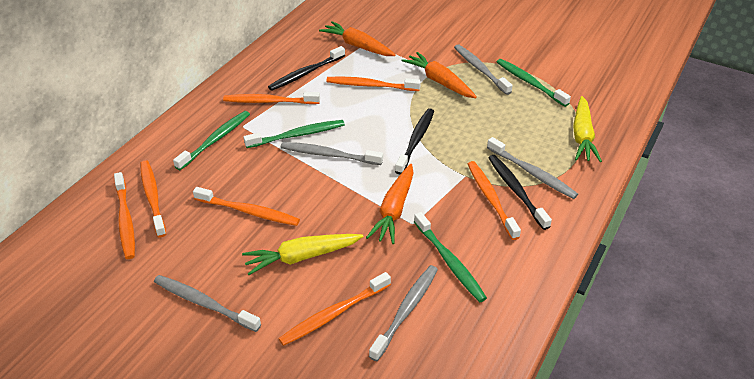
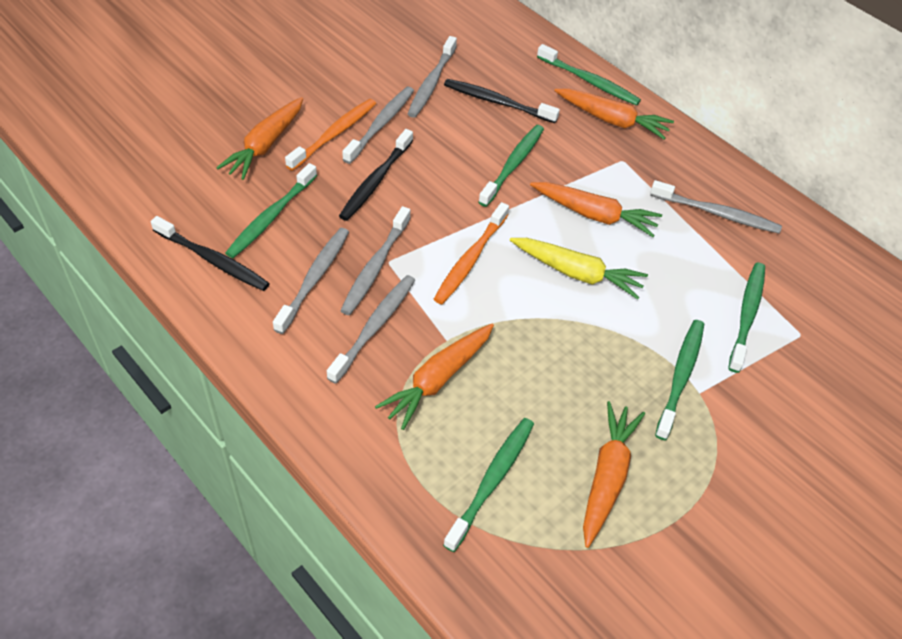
green toothbrush: [173,111,250,170] [243,120,345,148] [414,212,487,302] [497,59,571,107] = 4 -> [225,163,317,258] [443,418,534,552] [479,125,544,207] [537,44,641,106] [655,320,704,440] [728,263,765,373] = 6
grey toothbrush: [154,275,261,332] [281,142,383,165] [369,265,438,361] [454,45,513,95] [487,137,578,199] = 5 -> [273,228,349,334] [327,275,415,384] [340,206,411,315] [342,87,414,164] [408,36,457,118] [650,180,782,234] = 6
orange carrot: [319,21,396,56] [366,164,414,244] [402,52,477,98] = 3 -> [216,97,303,180] [375,324,494,430] [530,182,662,237] [554,88,674,140] [583,401,645,548] = 5
orange toothbrush: [114,172,135,259] [140,160,166,237] [193,187,300,226] [223,92,320,104] [278,272,391,346] [326,77,421,91] [468,161,521,240] = 7 -> [285,99,376,171] [434,202,509,304] = 2
yellow carrot: [242,234,364,275] [573,96,602,162] = 2 -> [510,238,648,300] = 1

